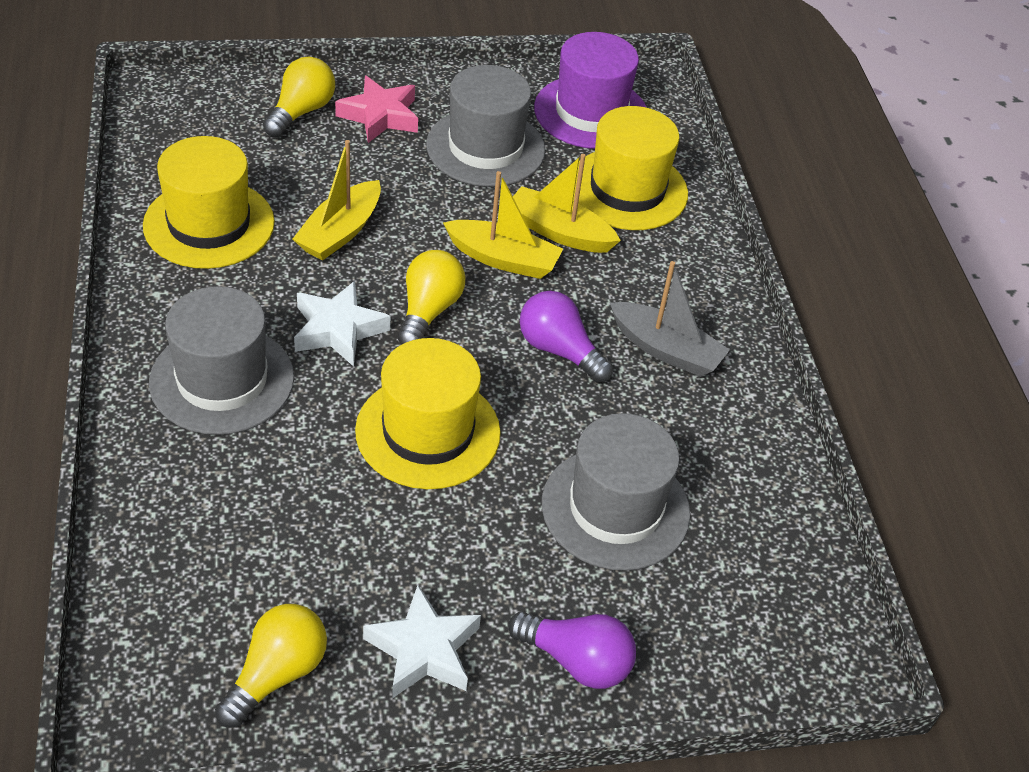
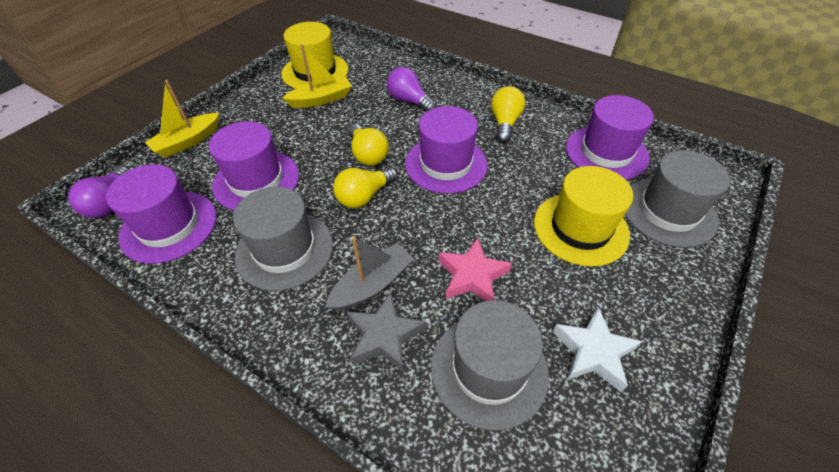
grey star: none = 0 -> [347,292,426,372] = 1
purple hat: [534,32,647,149] = 1 -> [106,164,217,264] [209,122,299,210] [405,106,487,194] [566,95,654,180] = 4
white star: [294,281,390,367] [363,585,481,698] = 2 -> [553,307,642,392] = 1
yellow boat: [293,140,381,260] [443,171,563,279] [513,154,621,253] = 3 -> [144,80,219,157] [282,44,352,108] = 2
yellow hat: [143,136,275,269] [355,338,501,489] [573,106,688,230] = 3 -> [281,22,348,89] [534,166,633,267] = 2

